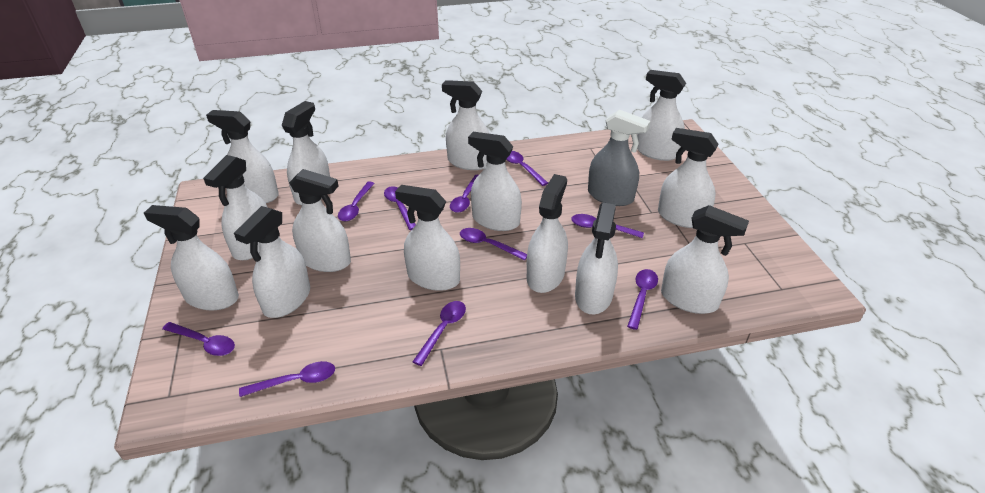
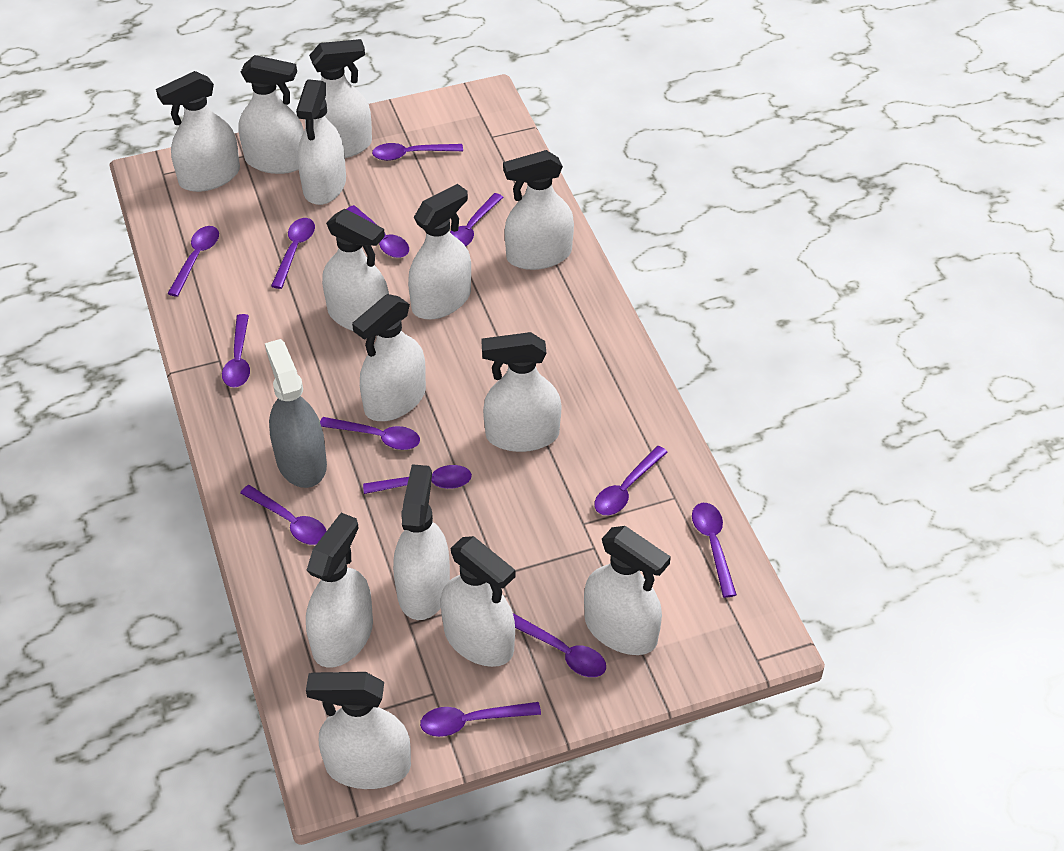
purple spoon: [162,322,235,356] [239,361,335,397] [338,181,375,221] [384,186,416,230] [412,301,466,366] [450,175,478,213] [460,228,527,261] [506,151,548,186] [571,214,644,238] [627,269,658,330] = 10 -> [167,226,219,297] [222,314,250,388] [240,485,326,545] [271,218,315,289] [320,417,420,450] [346,205,409,258] [363,465,472,494] [372,143,463,161] [420,702,541,737] [450,193,503,246] [513,613,606,677] [594,446,668,515] [692,503,737,598] = 13

